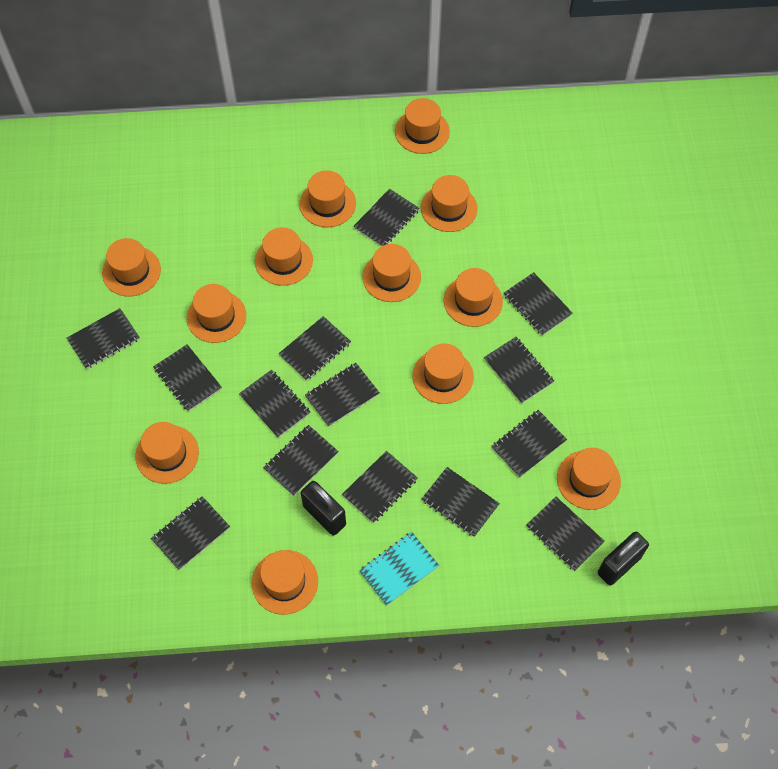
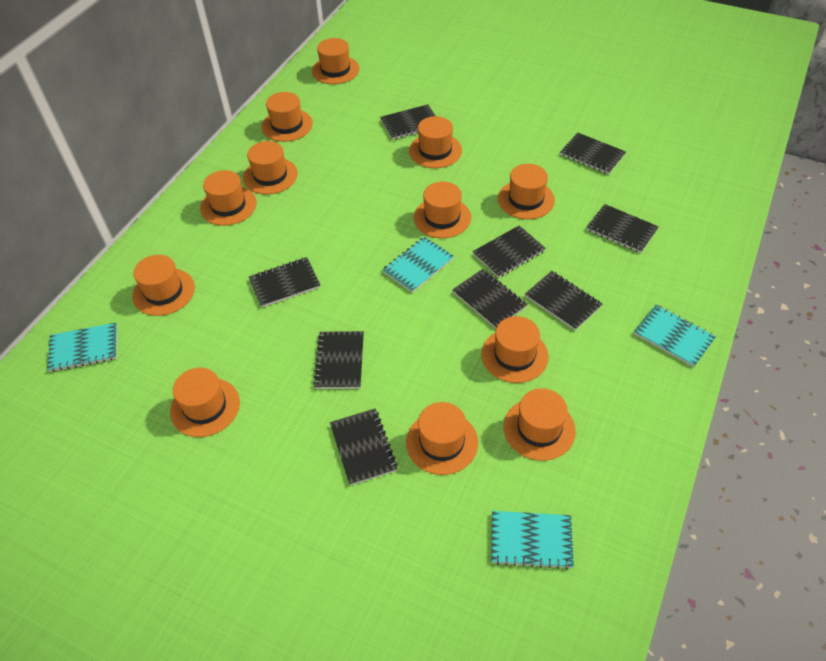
black notebook: [66,308,140,369] [151,496,230,570] [153,345,222,412] [239,370,310,438] [263,425,339,496] [279,316,351,381] [305,363,380,427] [342,451,418,523] [354,189,420,246] [422,467,500,537] [484,337,554,404] [491,410,567,478] [504,272,573,336] [527,497,605,571] = 14 -> [249,257,320,307] [313,331,364,389] [330,409,398,486] [380,104,436,140] [452,269,527,328] [473,225,546,278] [525,271,602,331] [560,133,626,174] [587,204,659,253] = 9
black padlock: [301,481,346,536] [598,532,649,585] = 2 -> none = 0
turquoise notebook: [359,532,439,606] = 1 -> [47,323,117,372] [383,237,454,293] [491,511,574,569] [634,305,716,367] = 4

